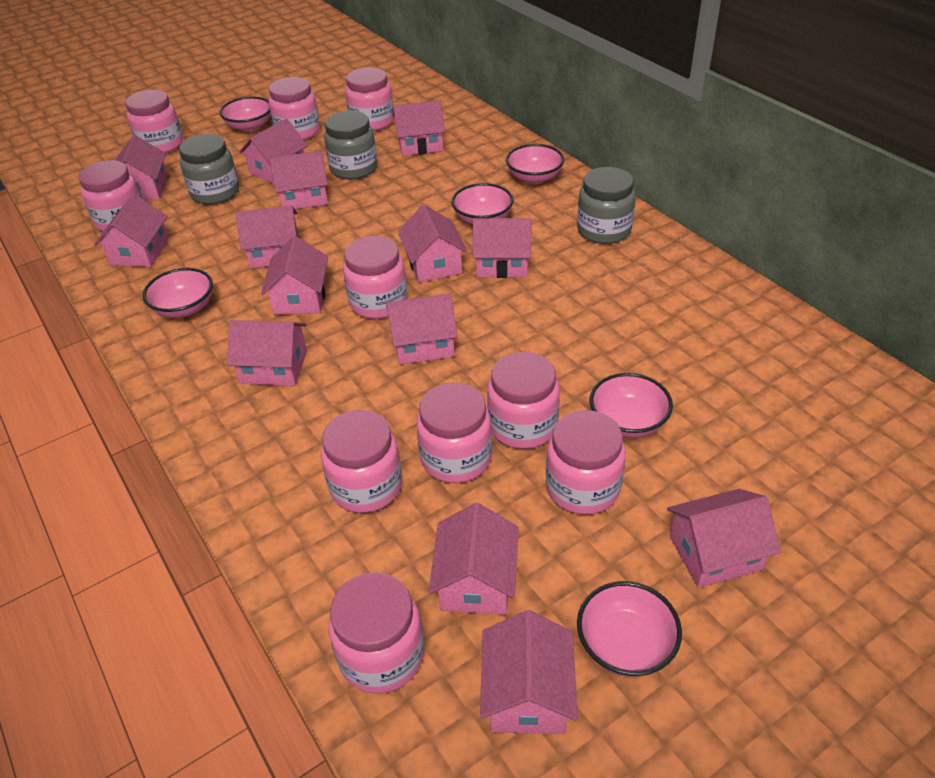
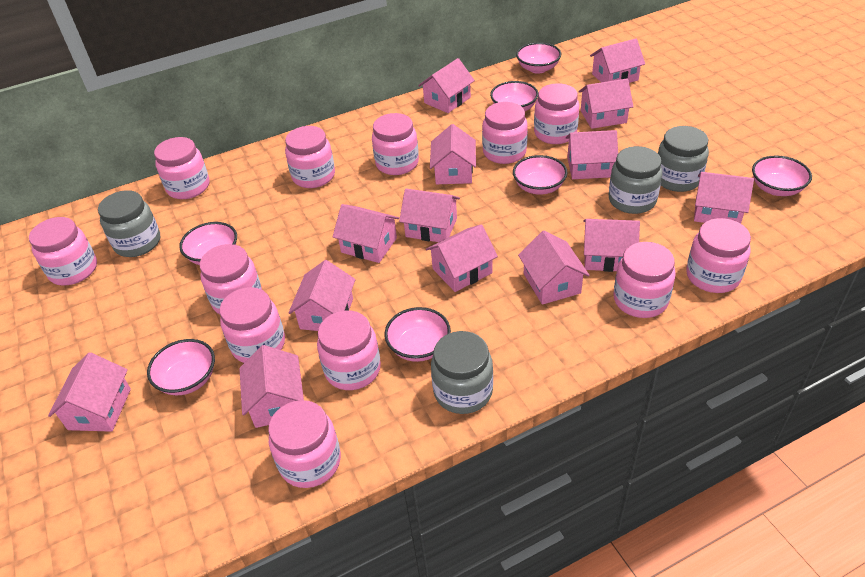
grey jar: [179,134,239,205] [324,111,377,180] [577,167,636,244] = 3 -> [98,190,160,257] [431,331,493,414] [609,146,662,214] [658,126,709,192] = 4
pink bowl: [143,268,213,318] [220,97,271,132] [451,183,514,225] [506,144,564,184] [577,581,682,677] [590,373,673,438] = 6 -> [147,339,215,395] [179,222,237,265] [384,307,451,362] [490,81,538,111] [513,155,568,195] [516,42,561,74] [752,155,812,196] = 7
pink jar: [79,160,142,231] [125,90,183,153] [269,77,320,140] [321,410,402,513] [329,572,424,694] [343,236,408,319] [345,67,394,131] [416,383,492,483] [487,352,560,449] [546,410,626,515] = 10 -> [29,217,97,285] [154,137,209,199] [200,244,262,314] [219,287,285,363] [268,400,341,488] [285,126,335,188] [317,310,381,390] [372,113,419,175] [482,102,528,164] [534,83,579,144] [614,242,676,318] [686,218,751,293] = 12

